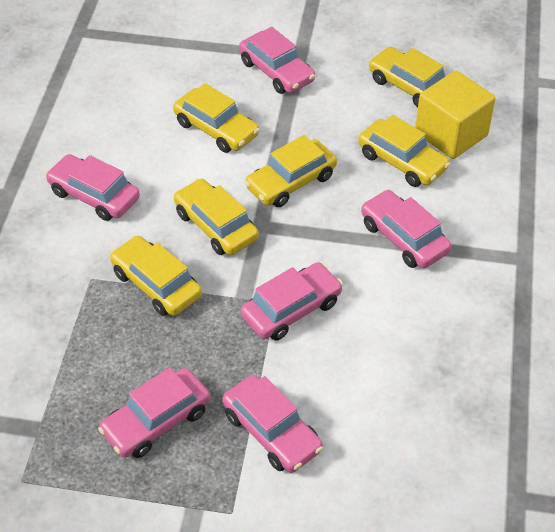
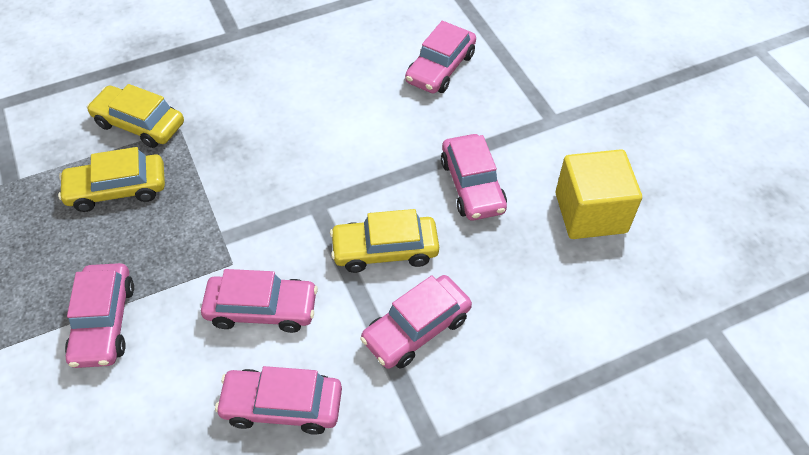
yellow car: [110,236,202,316] [173,83,260,153] [174,179,259,255] [245,135,337,207] [358,115,450,187] [369,47,445,107] = 6 -> [58,147,165,212] [87,84,184,148] [330,209,439,273] = 3

